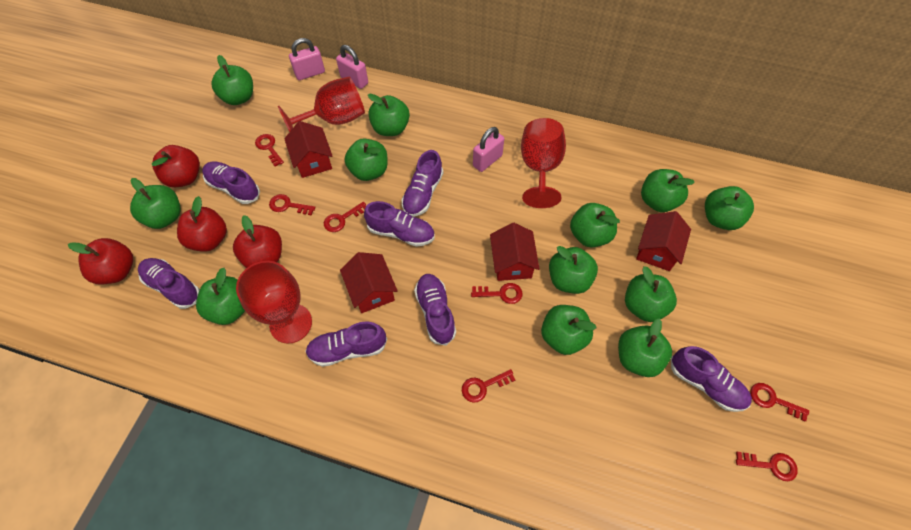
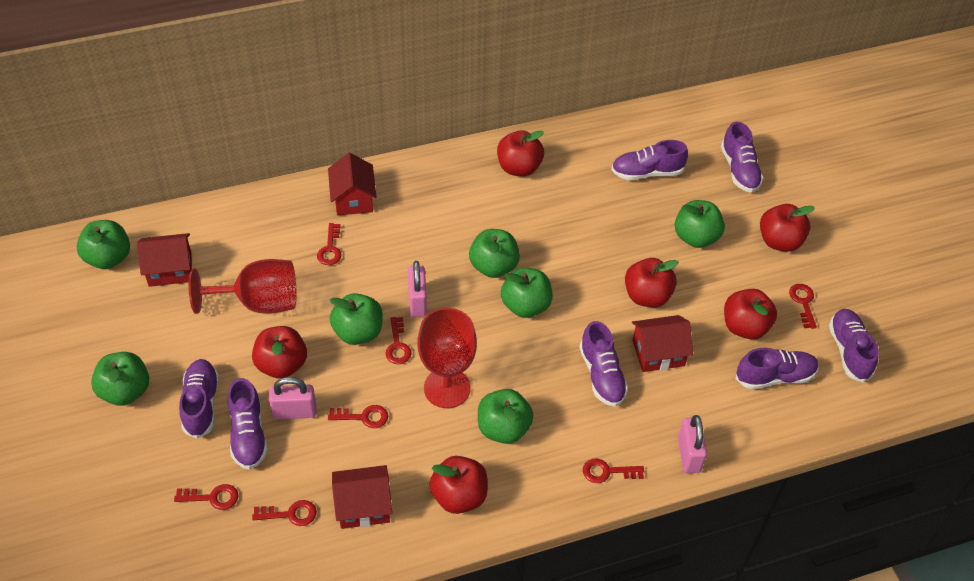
green apple: [130,178,181,229] [196,268,245,325] [211,55,253,105] [344,138,388,181] [368,94,410,136] [541,305,597,355] [549,246,598,294] [570,203,620,248] [618,319,672,377] [625,266,677,322] [641,169,695,212] [705,186,754,230] = 12 -> [77,220,130,269] [91,352,149,406] [330,293,383,345] [469,229,520,278] [478,389,534,444] [501,267,553,318] [675,200,725,248] = 7
red apple: [68,238,133,284] [152,145,200,188] [177,196,227,252] [233,215,282,268] = 4 -> [252,326,307,379] [430,456,488,514] [497,130,544,177] [625,258,679,307] [724,289,777,339] [760,204,815,252] = 6
red goblet: [236,261,312,344] [278,77,365,132] [521,118,566,208] = 3 -> [189,259,297,314] [418,308,477,408] = 2

